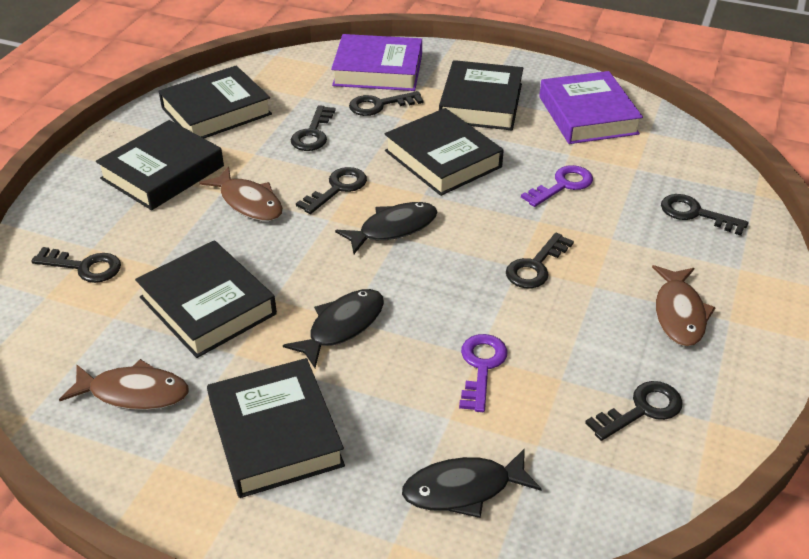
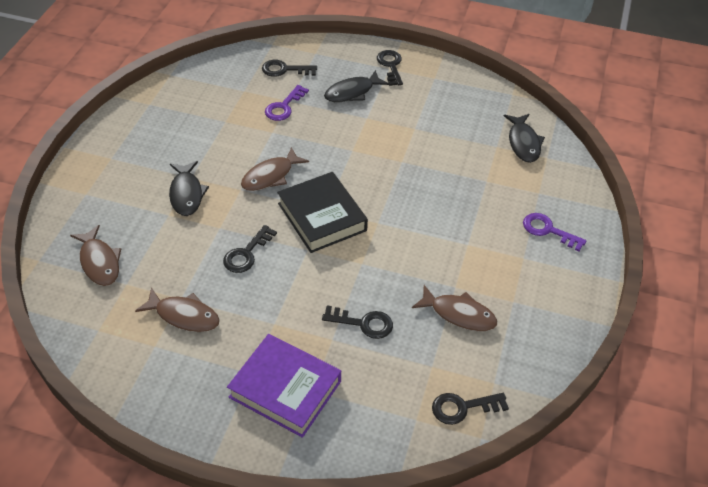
black book: [96,120,224,210] [135,240,277,358] [158,66,272,138] [207,358,345,498] [384,108,504,196] [439,60,523,131] = 6 -> [277,172,368,253] = 1
black key: [31,247,121,283] [291,105,336,151] [296,167,367,214] [349,91,423,116] [506,233,574,289] [585,381,683,441] [661,194,748,236] = 7 -> [223,225,277,273] [262,60,317,77] [322,306,393,339] [377,50,403,86] [432,393,509,425] = 5
brown fish: [59,359,189,410] [199,166,283,221] [652,265,716,346] = 3 -> [70,225,121,286] [135,287,220,332] [241,147,309,191] [412,285,497,331] = 4
purple book: [331,34,422,91] [539,71,643,144] = 2 -> [227,334,341,438] = 1

